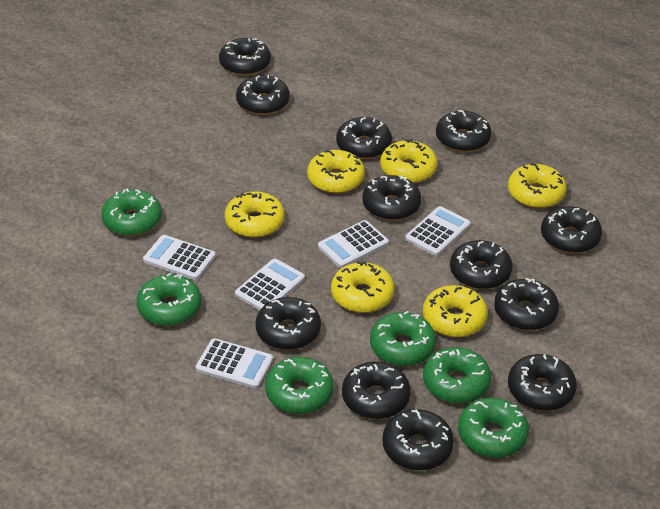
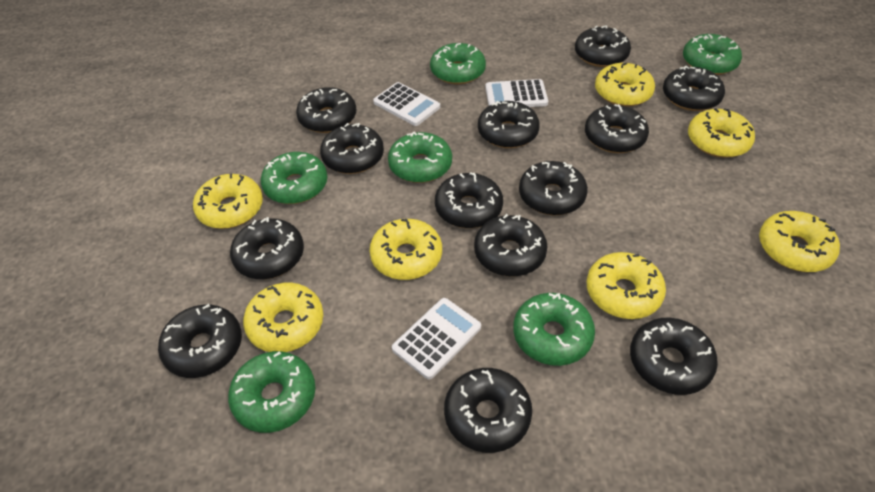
black donut: [219,38,271,76] [236,75,290,115] [255,297,321,350] [336,117,392,159] [342,362,411,419] [362,175,421,220] [382,409,454,470] [436,110,492,152] [450,240,513,289] [494,278,559,330] [508,354,577,411] [541,206,602,253] = 12 -> [158,304,242,378] [230,217,304,279] [296,87,356,133] [320,123,384,174] [435,172,503,228] [444,368,532,453] [474,214,548,277] [478,101,540,148] [519,161,588,215] [575,25,631,67] [585,104,649,153] [630,318,718,395] [663,66,725,111] = 13
white calculator: [143,235,216,280] [195,338,273,389] [235,259,305,310] [318,220,389,268] [405,206,471,256] = 5 -> [373,82,440,126] [392,298,481,380] [485,79,548,107] = 3
yellow donut: [225,191,285,238] [307,150,365,194] [331,261,395,313] [380,139,437,183] [423,285,488,337] [508,163,567,208] = 6 -> [193,173,263,229] [243,283,323,352] [369,219,442,280] [587,252,666,319] [595,63,655,107] [688,108,755,158] [759,211,840,272] = 7

